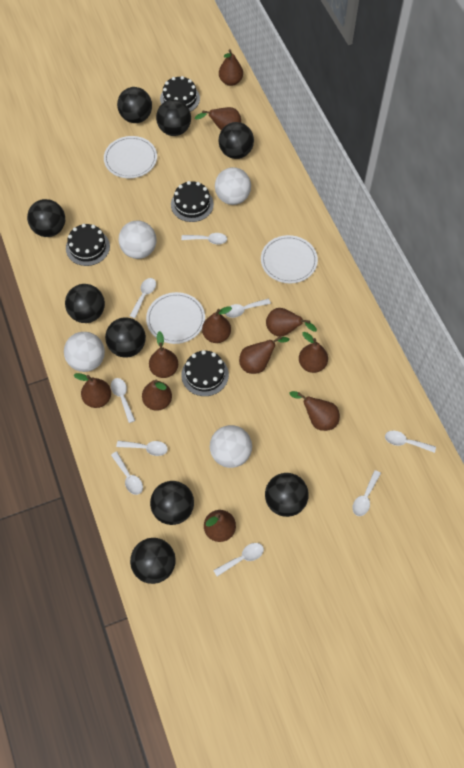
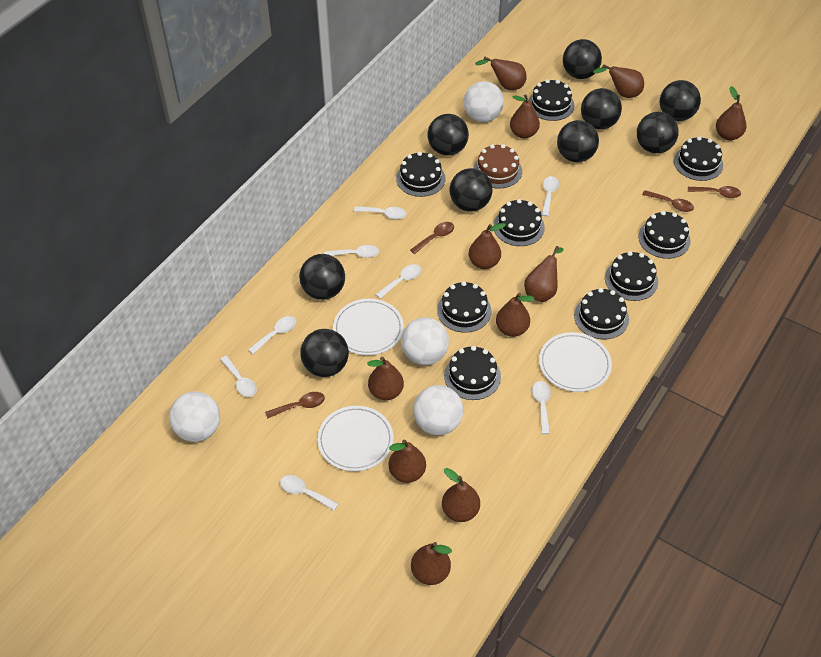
black cake: [66,224,110,266] [160,76,200,112] [171,181,214,222] [181,350,229,396] = 4 -> [396,152,446,197] [437,281,491,333] [444,346,501,400] [493,199,545,246] [528,79,574,121] [574,288,629,339] [605,251,658,301] [638,211,691,259] [674,136,723,181] = 9
brown cake: none = 0 -> [473,144,522,189] = 1
brown spoon: none = 0 -> [265,392,325,419] [410,222,454,254] [642,190,694,212] [688,186,741,198] = 4
white spoon: [111,378,135,423] [111,451,143,495] [116,441,168,456] [130,278,156,318] [181,233,227,245] [213,543,264,577] [225,298,271,318] [352,470,381,516] [385,431,436,453] = 9 -> [220,356,257,397] [248,316,296,354] [280,475,338,511] [324,245,379,258] [354,206,406,219] [375,264,421,299] [532,381,551,434] [541,176,559,216] = 8

